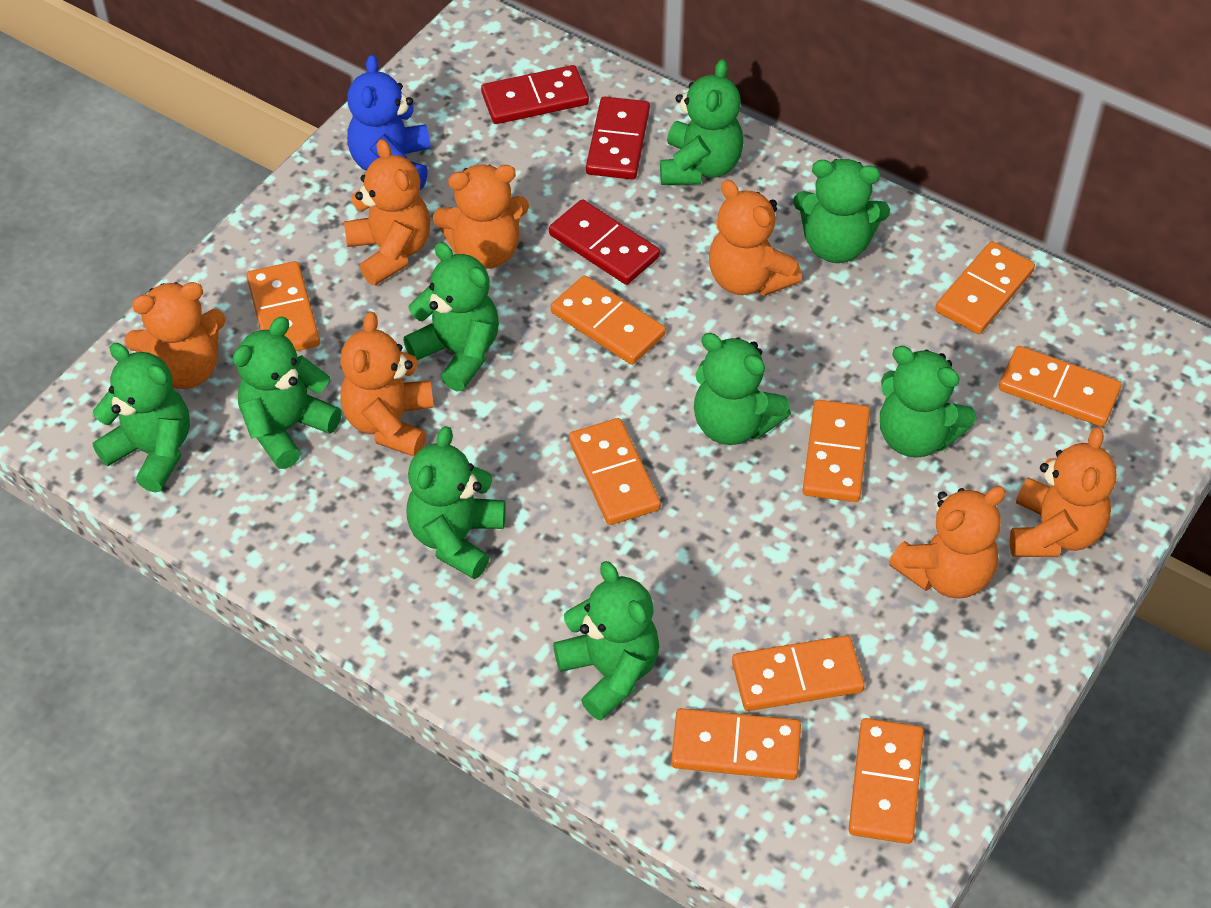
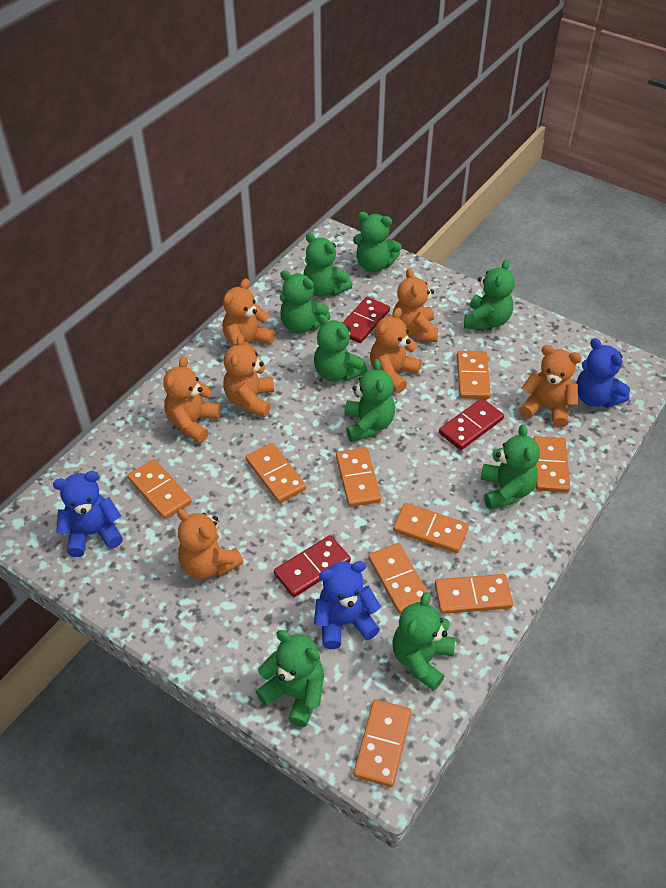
blue teddy bear: [347,55,431,190] = 1 -> [53,471,123,557] [314,561,381,649] [576,338,630,408] = 3

